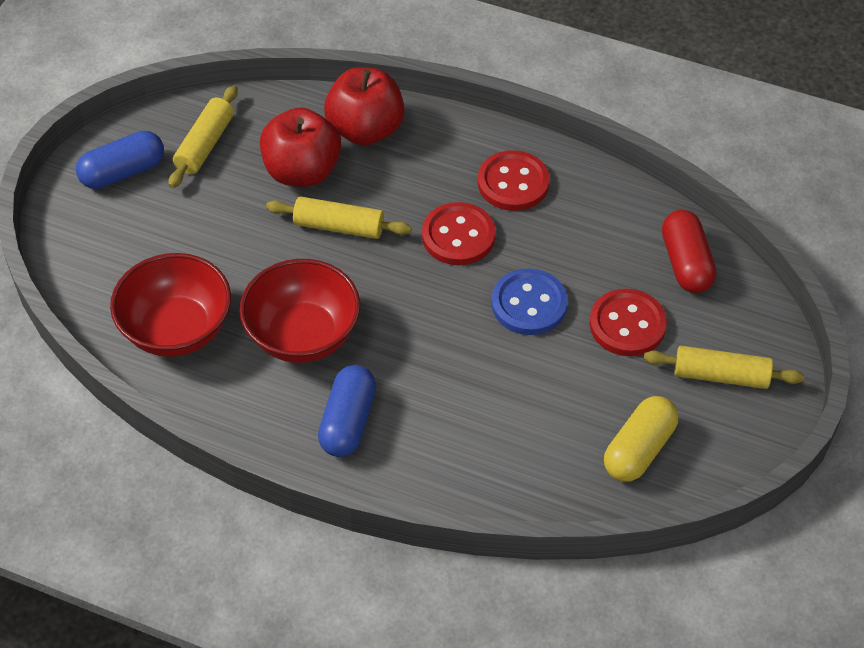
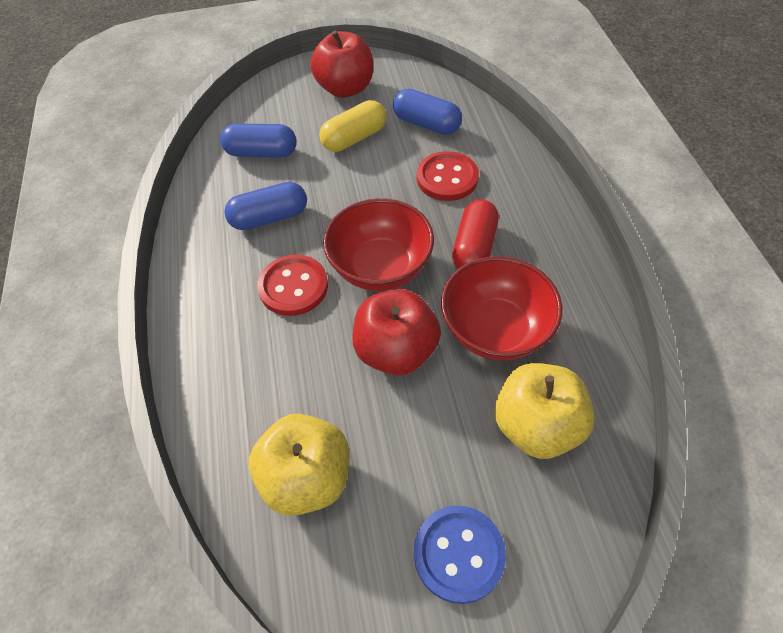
blue capsule: [76,131,164,189] [318,365,376,457] = 2 -> [220,123,297,158] [224,182,307,230] [393,89,462,135] = 3
red button: [422,202,496,265] [478,150,550,211] [589,289,667,356] = 3 -> [257,254,328,316] [417,151,479,201] = 2
yellow apple: none = 0 -> [249,414,349,516] [495,363,595,459] = 2
yellow rolling pin: [168,85,238,188] [266,196,412,239] [644,346,804,389] = 3 -> none = 0

